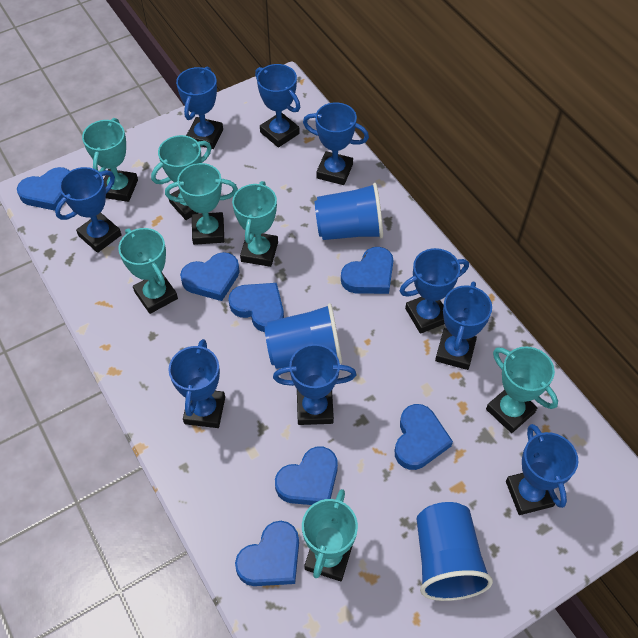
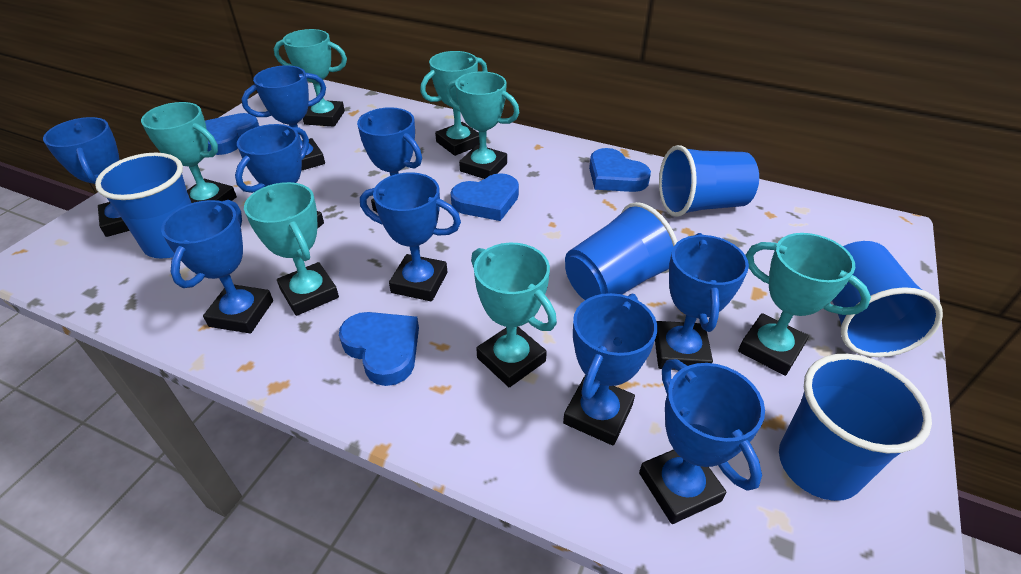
blue cup: [265,303,342,369] [314,183,383,240] [417,502,493,601] = 3 -> [95,153,191,258] [565,202,677,300] [659,145,759,217] [779,354,932,501] [832,241,943,357] = 5
blue heart: [17,167,69,211] [180,252,240,301] [228,283,284,332] [235,521,299,586] [275,447,338,505] [341,247,394,294] [395,404,453,470] = 7 -> [205,113,259,155] [339,312,419,386] [450,173,519,221] [589,148,651,192] = 4

